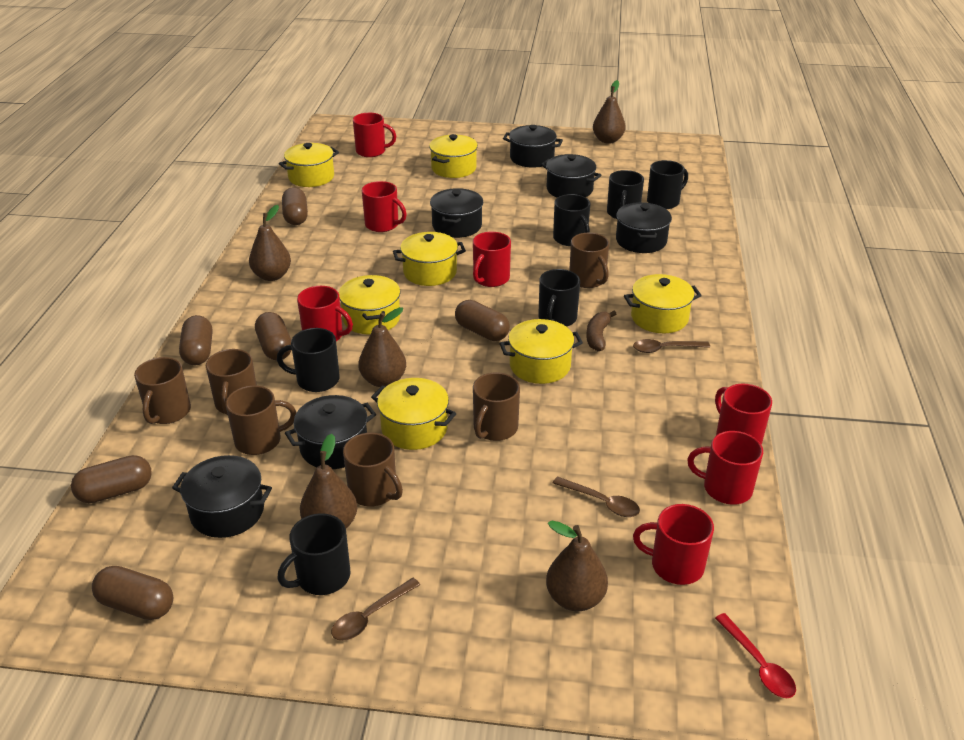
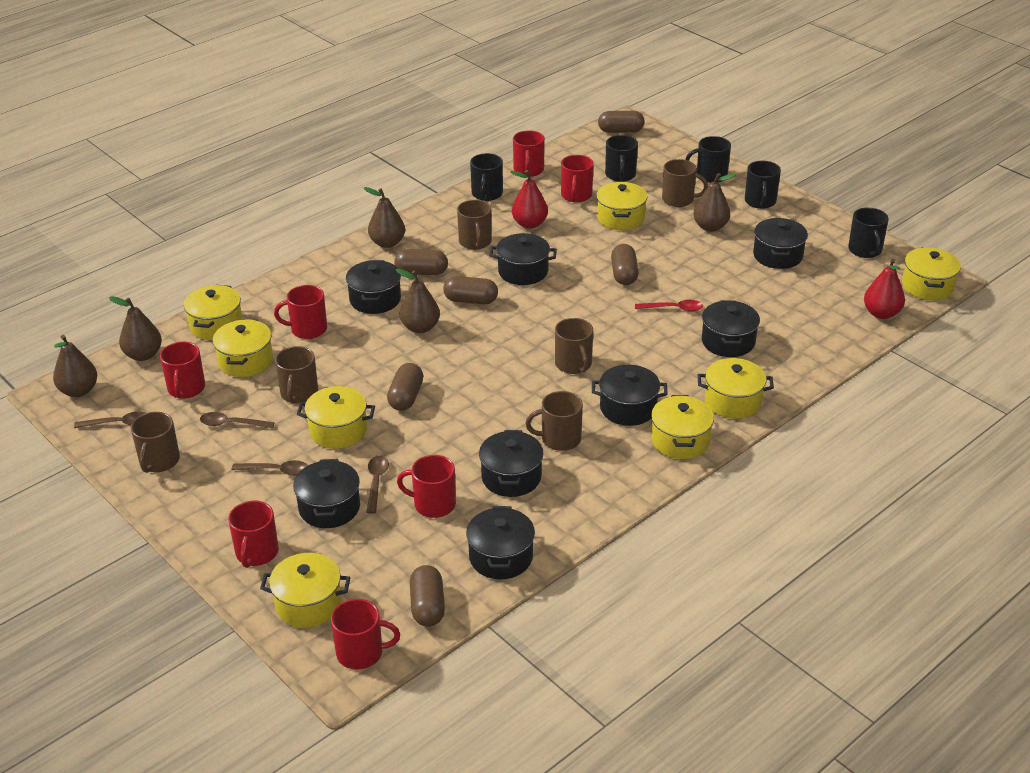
black mug: [277,328,340,392] [277,513,350,595] [538,269,580,327] [553,194,590,246] [607,170,644,219] [647,160,688,209] = 6 -> [470,153,503,201] [605,135,638,182] [685,136,731,183] [745,161,781,209] [848,207,888,258] = 5
black pot: [172,455,272,538] [285,395,376,469] [430,188,483,238] [503,125,563,168] [541,154,602,198] [616,202,672,253] = 6 -> [293,459,360,528] [346,260,401,314] [466,506,535,579] [479,430,543,497] [489,233,557,285] [592,365,668,426] [702,300,760,357] [753,218,808,269] = 8
brown banana: [586,311,616,351] = 1 -> none = 0
brown spoon: [331,578,420,641] [553,476,640,517] [633,339,710,353] = 3 -> [74,412,145,428] [200,412,275,429] [232,460,308,475] [366,455,389,514] = 4
red pear: none = 0 -> [510,170,548,229] [864,258,905,319] = 2
yellow pot: [279,143,339,187] [339,275,401,335] [371,378,456,450] [393,232,466,286] [429,134,478,178] [499,319,583,384] [624,274,702,333] = 7 -> [184,285,242,340] [213,319,273,377] [260,553,350,628] [297,386,375,449] [596,182,647,230] [651,395,714,459] [698,358,774,419] [902,247,961,300] = 8

